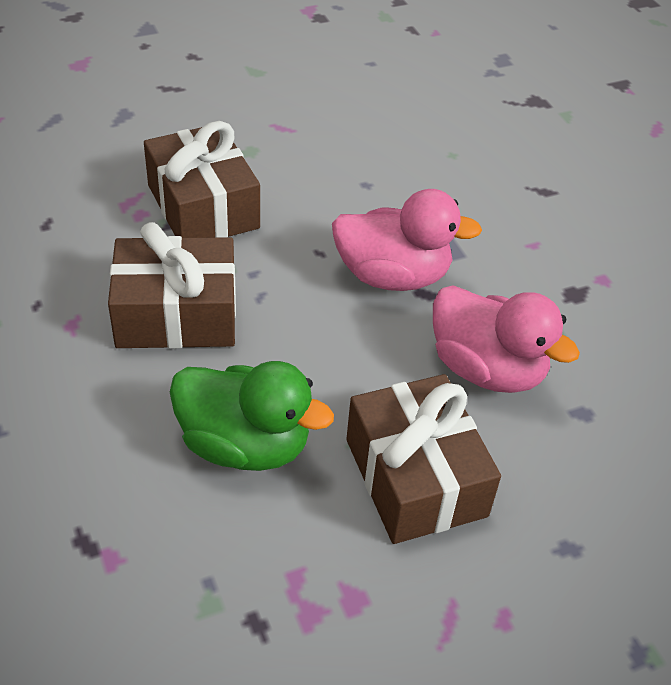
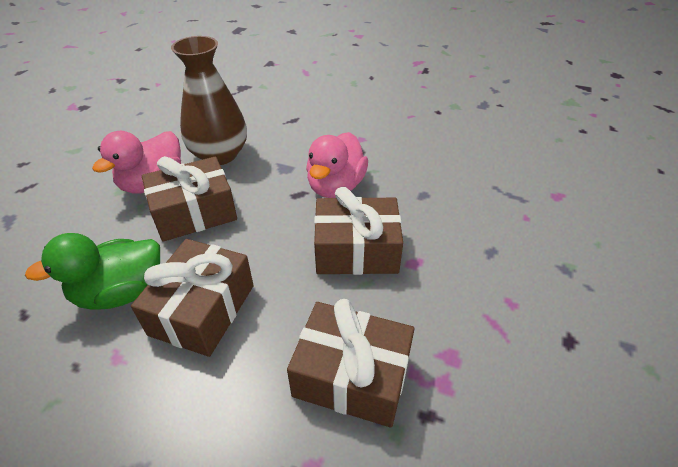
brown gift: [108,222,236,348] [144,121,260,238] [346,374,501,544] = 3 -> [131,239,254,357] [142,156,237,242] [287,299,414,428] [314,187,403,275] = 4
brown vase: none = 0 -> [171,36,247,165] = 1

